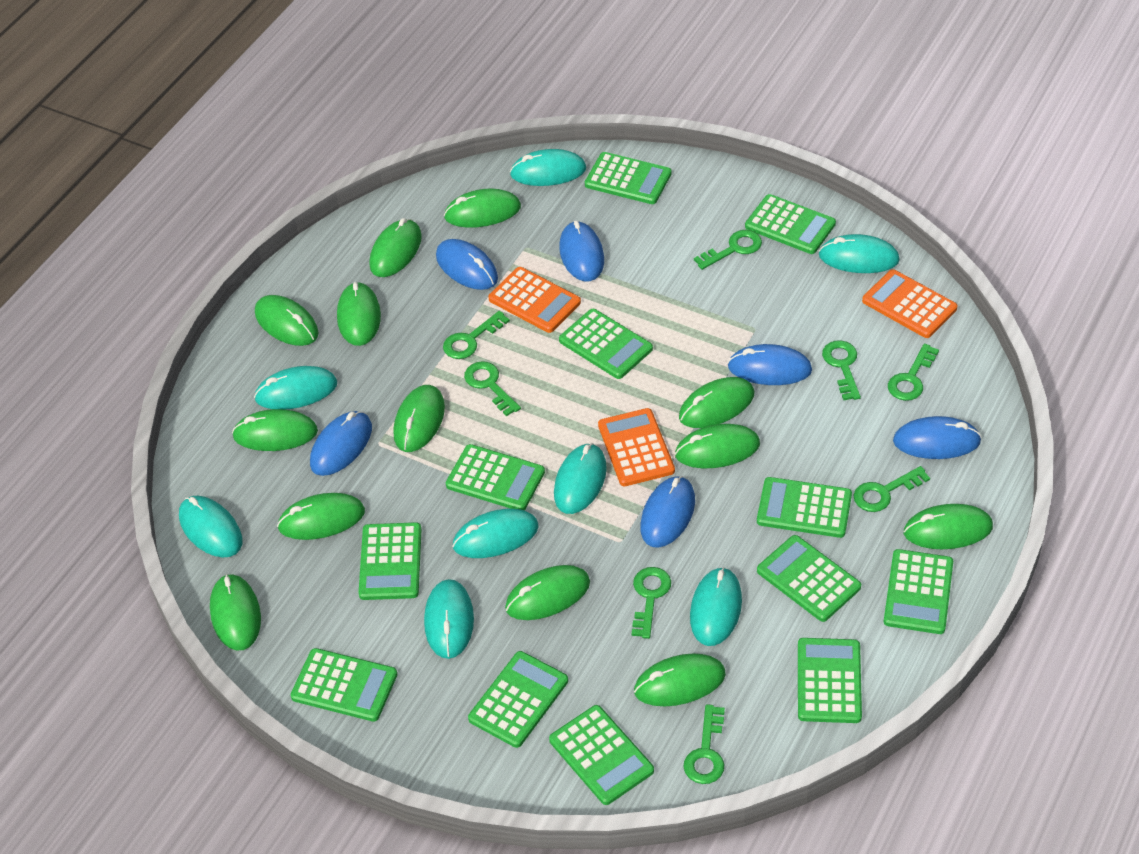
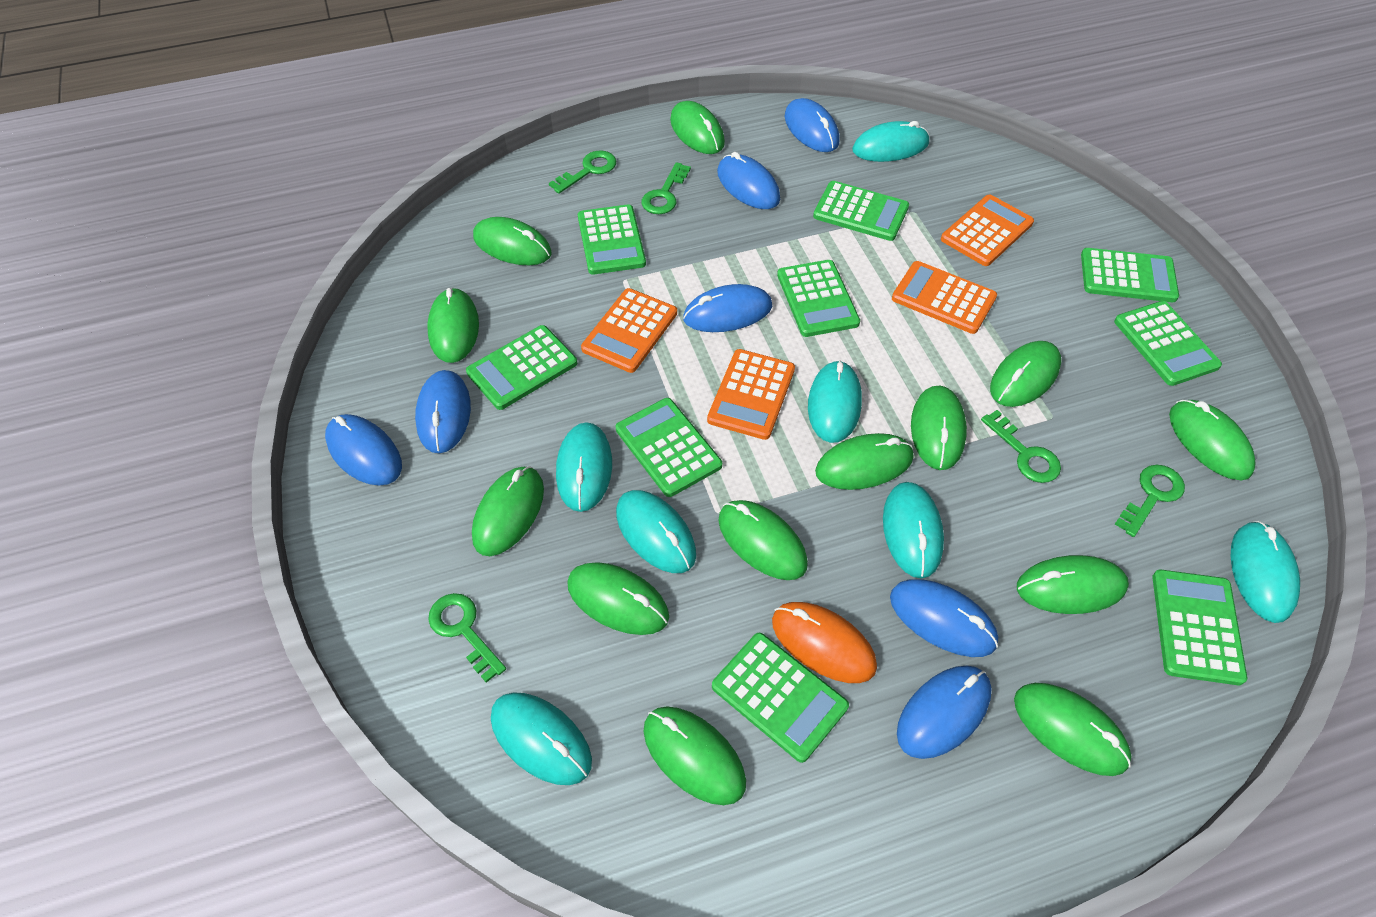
blue mouse: [310,411,372,476] [436,239,498,290] [559,221,604,281] [640,476,695,548] [728,344,812,385] [893,416,982,459] = 6 -> [325,414,402,486] [415,370,471,453] [683,284,772,332] [717,152,780,209] [785,98,840,152] [890,579,999,657] [897,666,991,759] = 7
green calculator: [291,648,397,722] [358,522,421,600] [446,444,545,510] [468,651,568,748] [549,705,654,805] [559,309,653,379] [585,152,672,204] [745,194,836,254] [757,477,852,538] [757,535,861,622] [798,638,862,723] [884,549,953,634] = 12 -> [466,325,577,410] [578,204,646,274] [616,398,722,497] [712,633,849,763] [777,260,860,337] [813,181,909,241] [1081,248,1179,302] [1114,301,1222,386] [1152,569,1247,685] = 9
green key: [443,311,510,359] [464,361,521,416] [632,567,671,639] [684,704,725,784] [694,230,762,270] [822,340,861,400] [853,466,930,512] [888,344,939,401] = 8 -> [428,593,506,683] [549,150,616,194] [641,162,691,214] [981,410,1061,483] [1115,465,1185,537] = 5
orange calculator: [488,267,581,333] [598,408,675,486] [862,269,957,338] = 3 -> [581,288,677,373] [707,349,795,440] [892,261,997,334] [941,195,1034,266] = 4
orange mouse: none = 0 -> [772,602,877,683] = 1
turquoise mouse: [179,496,242,558] [254,366,337,410] [424,579,474,659] [452,509,539,558] [510,149,586,186] [554,443,607,514] [690,567,742,646] [819,234,900,273] = 8 -> [491,692,592,785] [556,422,612,512] [616,490,696,573] [808,360,862,443] [852,121,929,162] [883,482,944,579] [1231,521,1300,623] = 7

